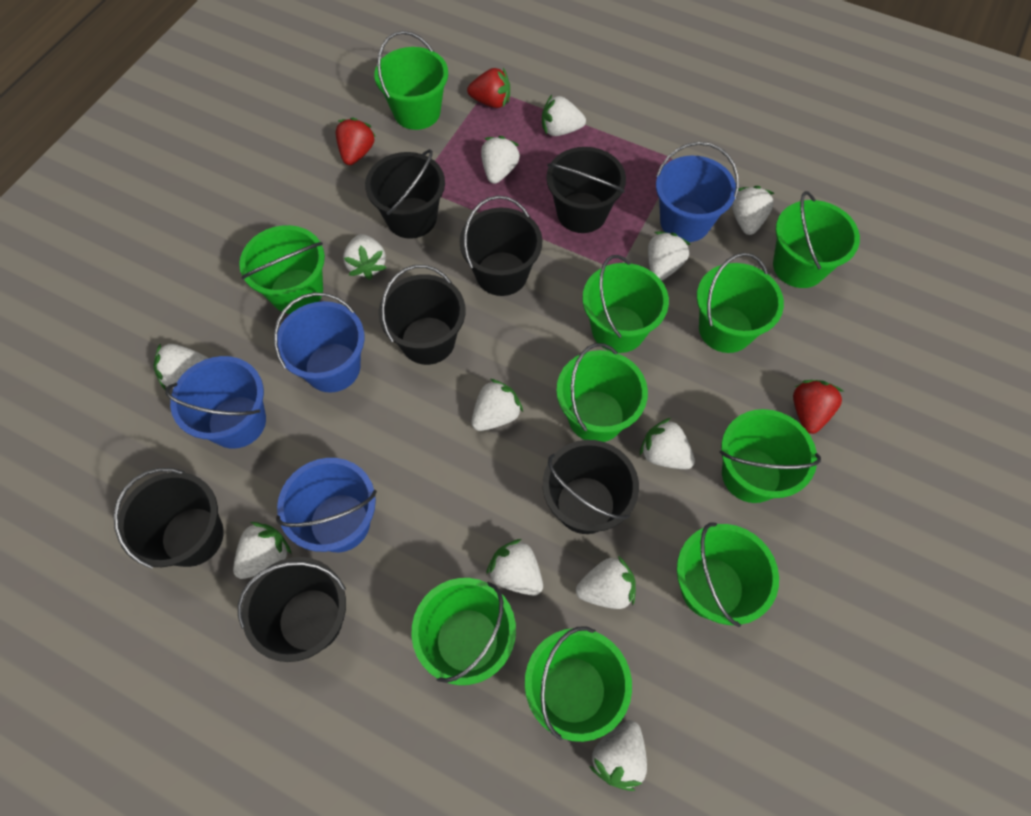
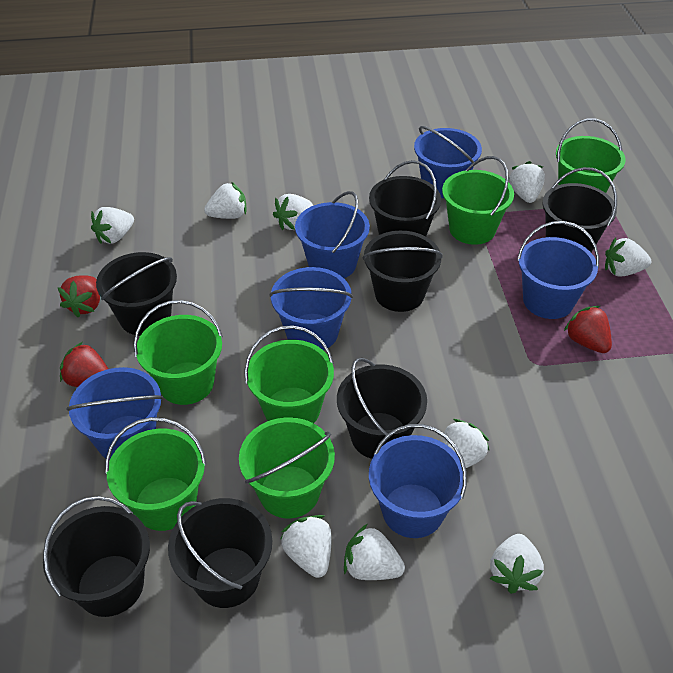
blue bucket: [166,356,266,449] [274,292,364,393] [276,458,377,552] [656,142,739,242] = 4 -> [66,367,163,461] [269,267,353,350] [295,191,370,278] [369,424,467,538] [414,126,482,198] [517,221,599,319] = 6
green bucket: [239,225,325,314] [374,31,448,130] [411,578,516,685] [525,626,632,742] [556,343,648,442] [582,255,669,353] [677,522,779,627] [697,253,784,353] [720,409,821,503] [773,191,860,288] = 10 -> [105,417,207,531] [134,300,223,405] [239,417,335,519] [244,325,334,423] [442,156,514,245] [556,119,625,193] = 6
white strawberry: [154,343,209,391] [233,522,292,579] [343,234,386,280] [471,379,523,431] [481,136,520,184] [486,539,543,596] [542,95,586,136] [576,556,636,609] [589,720,647,791] [640,418,695,469] [648,232,691,281] [731,186,775,235] = 12 -> [91,207,134,244] [204,182,246,219] [273,194,313,230] [280,515,332,578] [344,524,405,580] [442,419,489,468] [489,534,544,594] [509,161,545,203] [605,237,651,276] = 9

